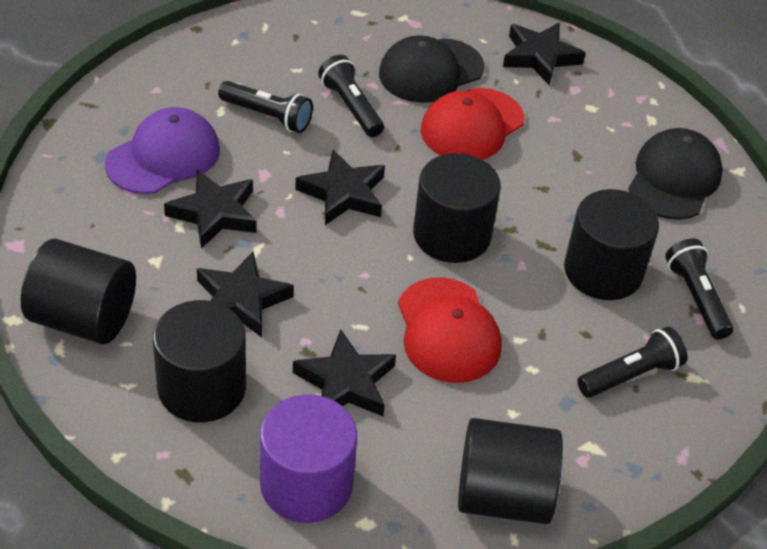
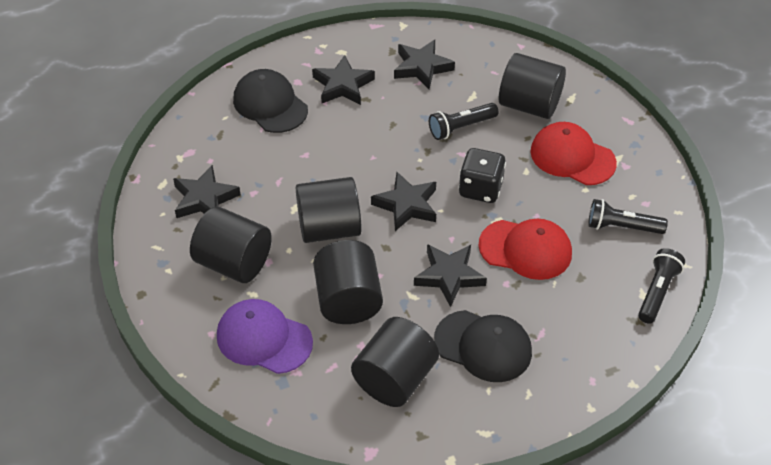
black dice: none = 0 -> [458,148,506,203] = 1
black flashlight: [218,81,313,133] [318,55,384,137] [577,327,687,398] [665,239,733,339] = 4 -> [429,103,498,140] [588,199,668,234] [638,248,685,324] = 3
purple cylinder: [260,394,357,523] = 1 -> none = 0

